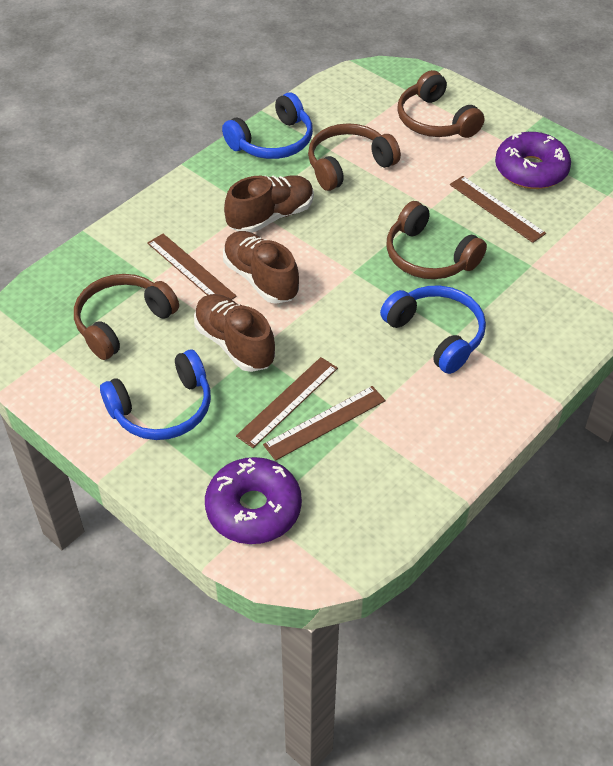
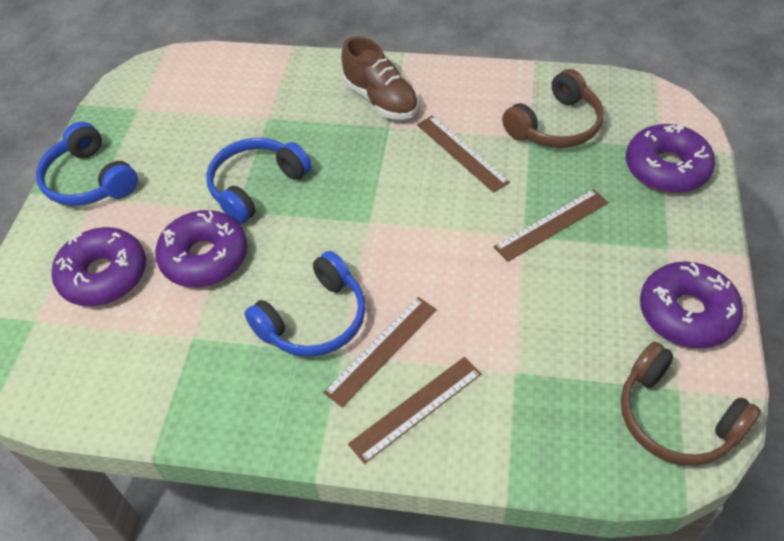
brown headphones: [74,274,179,360] [308,123,401,191] [386,201,487,279] [397,70,484,138] = 4 -> [502,69,604,148] [621,342,761,466] = 2
brown shoe: [194,294,275,372] [223,231,299,304] [224,175,314,233] = 3 -> [341,36,419,120] = 1
purple donut: [205,457,302,544] [495,132,571,189] = 2 -> [51,227,146,306] [155,210,248,287] [626,124,715,193] [640,261,743,349] = 4

